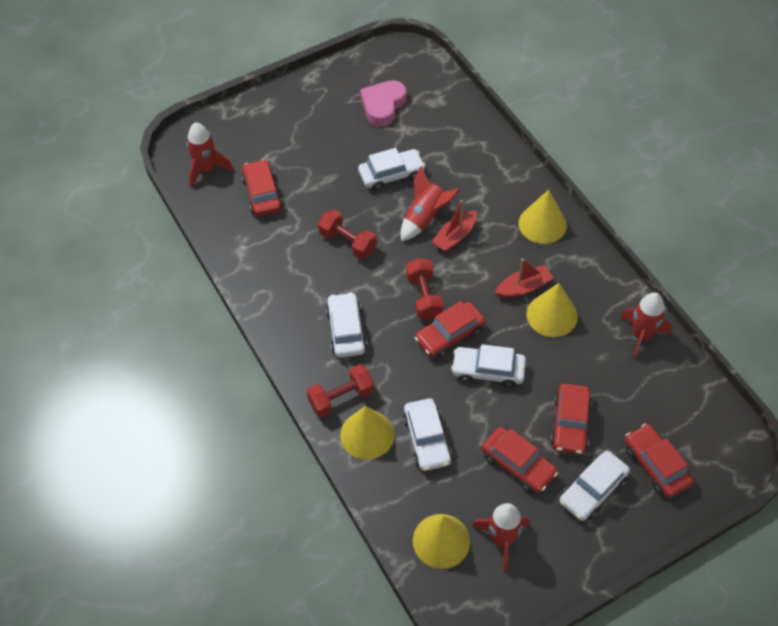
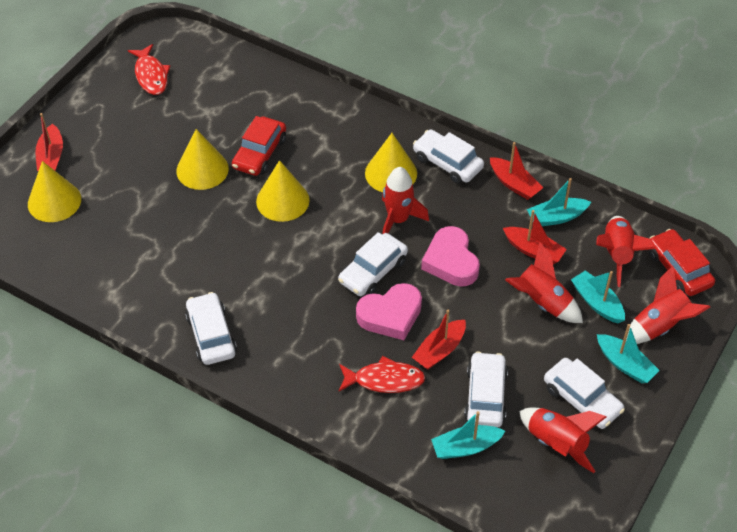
pink heart: [360,80,407,126] = 1 -> [356,283,422,340] [421,226,480,287] = 2
red boat: [432,200,477,252] [495,258,553,298] = 2 -> [35,113,63,171] [412,310,466,369] [490,142,544,200] [503,210,567,264] = 4
red car: [241,159,283,216] [415,301,486,358] [482,427,558,493] [550,383,592,454] [625,423,694,498] = 5 -> [232,116,286,176] [649,229,715,296] = 2
red dumbbell: [307,364,374,418] [318,209,377,260] [406,258,444,320] = 3 -> none = 0
red fish: none = 0 -> [128,44,170,95] [339,356,426,393] = 2
red rocket: [187,122,233,188] [401,166,460,241] [472,503,529,572] [620,292,672,360] = 4 -> [382,167,429,234] [505,242,583,323] [519,407,607,473] [596,216,655,287] [626,266,710,344] = 5
turquoise boat: none = 0 -> [431,411,505,459] [527,178,591,226] [571,270,625,323] [597,324,660,383] = 4

